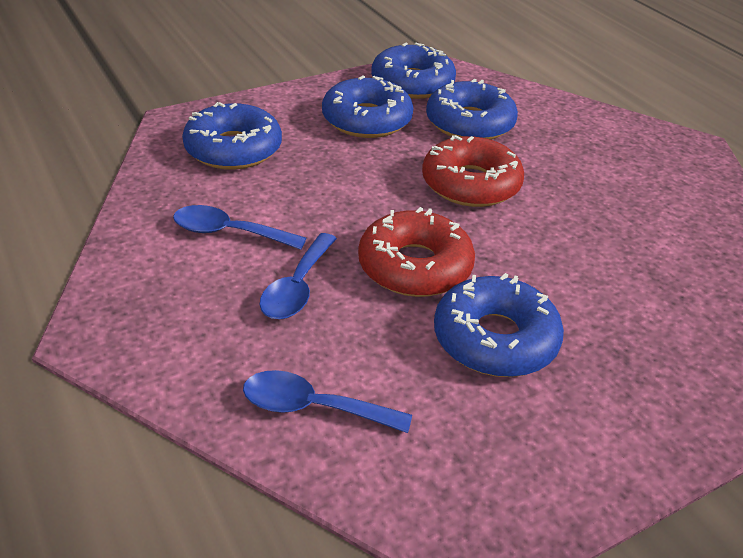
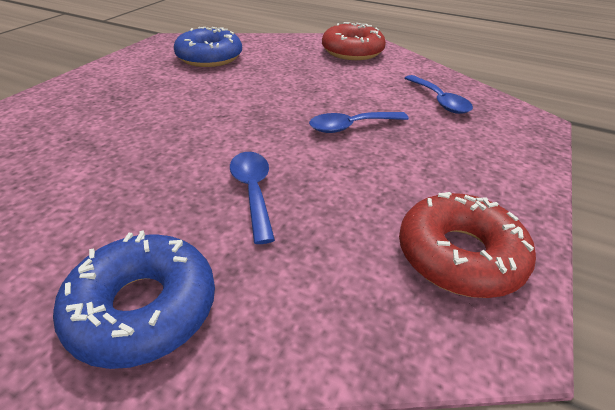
blue donut: [182,102,282,170] [322,75,413,138] [371,42,456,99] [426,79,518,140] [434,273,564,377] = 5 -> [53,230,215,369] [174,27,242,67] = 2

